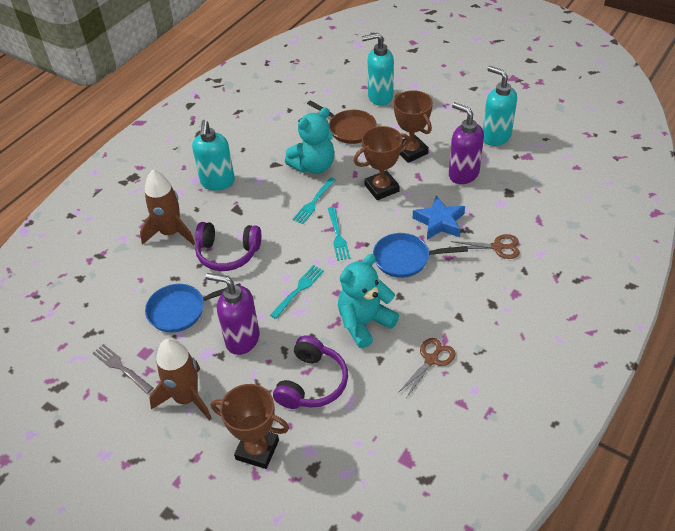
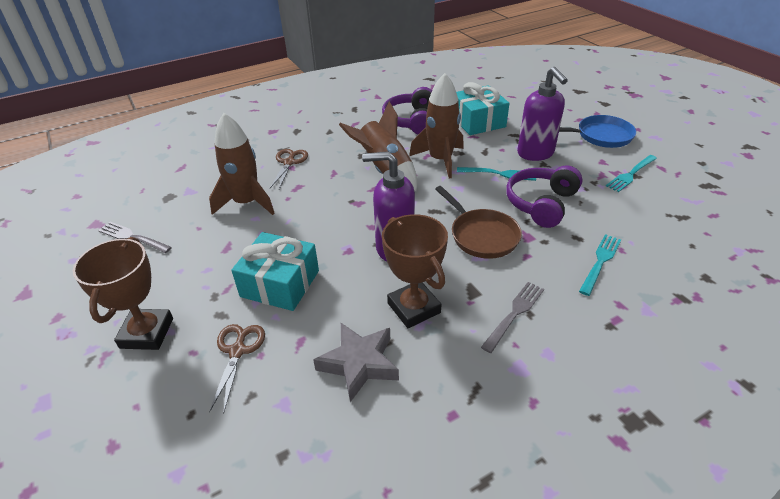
blue pan: [145,283,241,333] [373,233,468,278] = 2 -> [559,115,636,148] = 1
blue star: [413,196,465,240] = 1 -> none = 0
brown rocket: [140,169,195,245] [149,338,212,421] = 2 -> [209,113,275,215] [339,101,417,191] [409,73,464,179] = 3
brown trophy: [211,384,289,469] [354,126,410,200] [394,90,433,163] = 3 -> [73,237,173,350] [382,214,448,328] = 2
grey fork: [93,344,153,394] = 1 -> [98,222,172,253] [481,282,544,353] = 2
grey star: none = 0 -> [313,323,399,402] = 1
turquoise gift: none = 0 -> [231,232,319,311] [456,82,510,135] = 2
turquoise soap dispenser: [192,120,235,191] [362,33,394,106] [483,66,517,146] = 3 -> none = 0
turquoise teddy bear: [285,107,335,174] [338,254,399,348] = 2 -> none = 0

